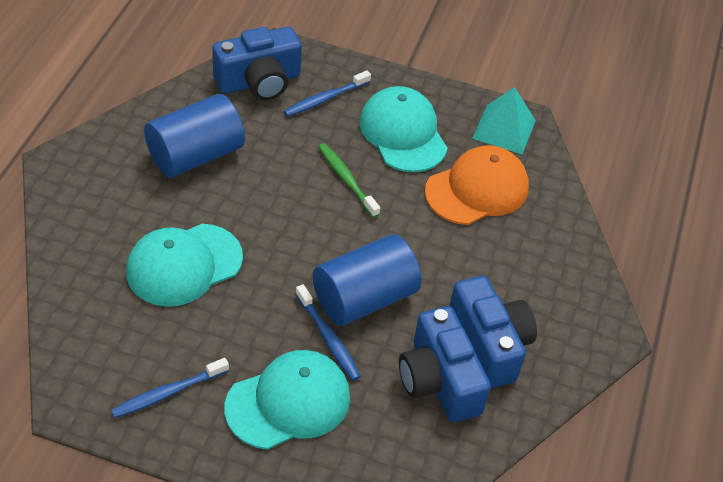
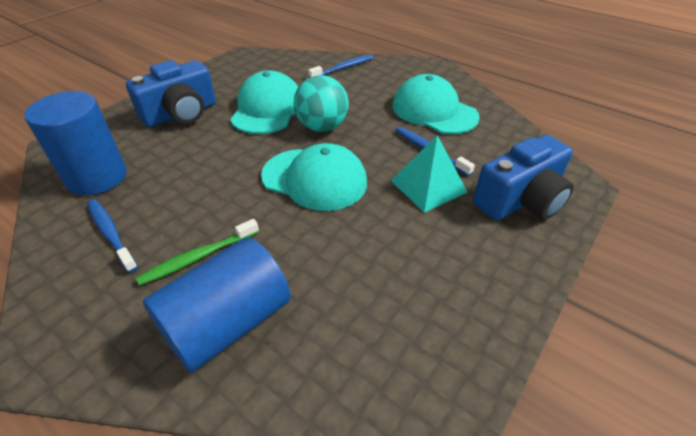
blue camera: [212,27,302,100] [399,306,491,422] [449,276,537,388] = 3 -> [126,60,216,127] [473,135,574,220] = 2
orange cap: [425,145,529,225] = 1 -> none = 0
turquoise ball: none = 0 -> [294,75,349,132] = 1

